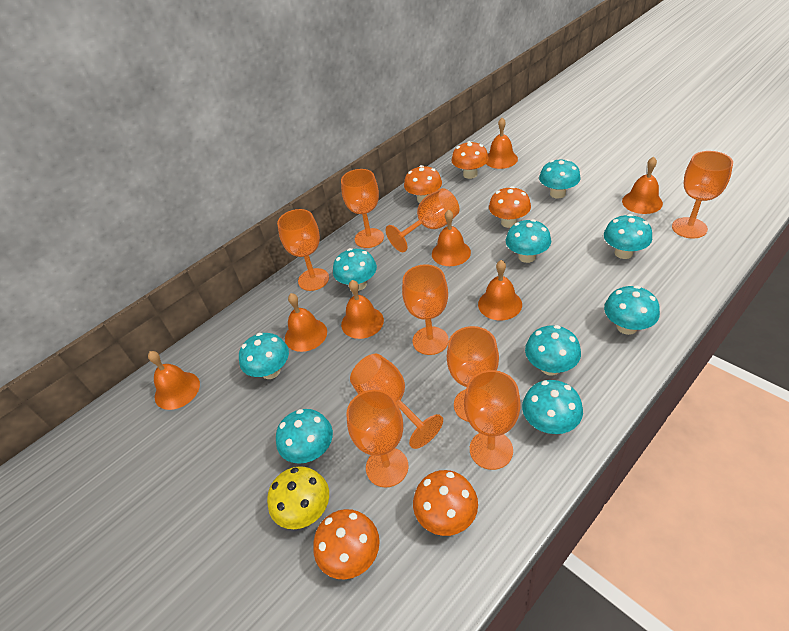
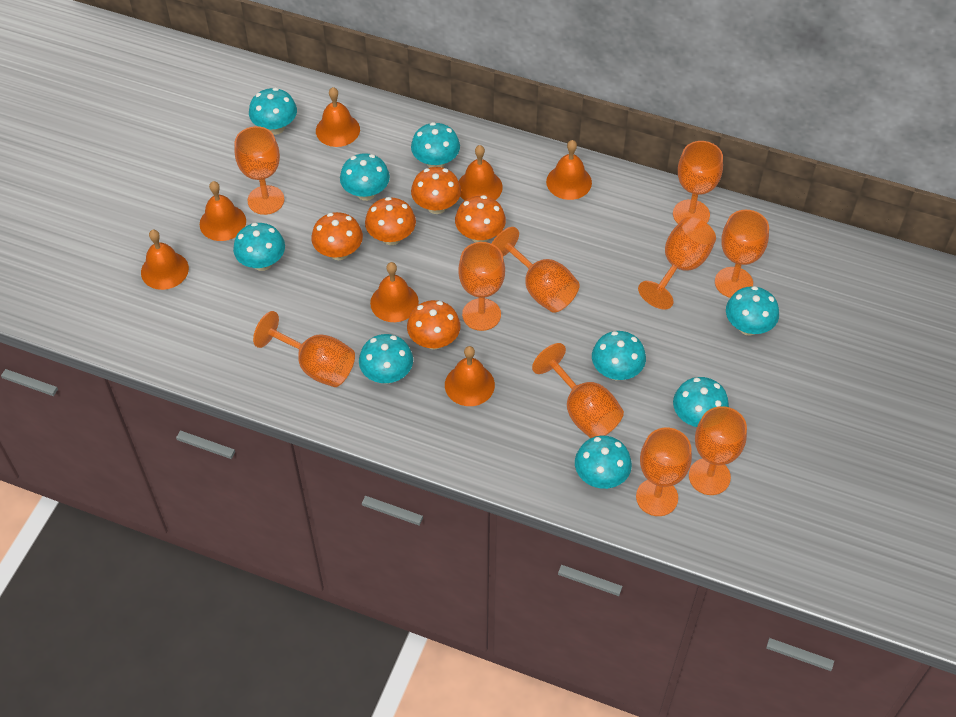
orange goblet: [277,209,329,291] [341,169,384,248] [346,390,408,487] [350,354,443,449] [386,188,459,252] [402,264,449,355] [447,326,499,422] [464,370,521,470] [672,151,733,238] = 9 -> [234,126,285,215] [253,311,355,387] [458,242,505,331] [492,227,580,313] [532,343,624,438] [636,428,692,516] [638,217,716,309] [673,141,723,224] [689,406,747,495] [715,210,769,298] = 10
yellow mushroom: [267,466,329,529] = 1 -> none = 0

